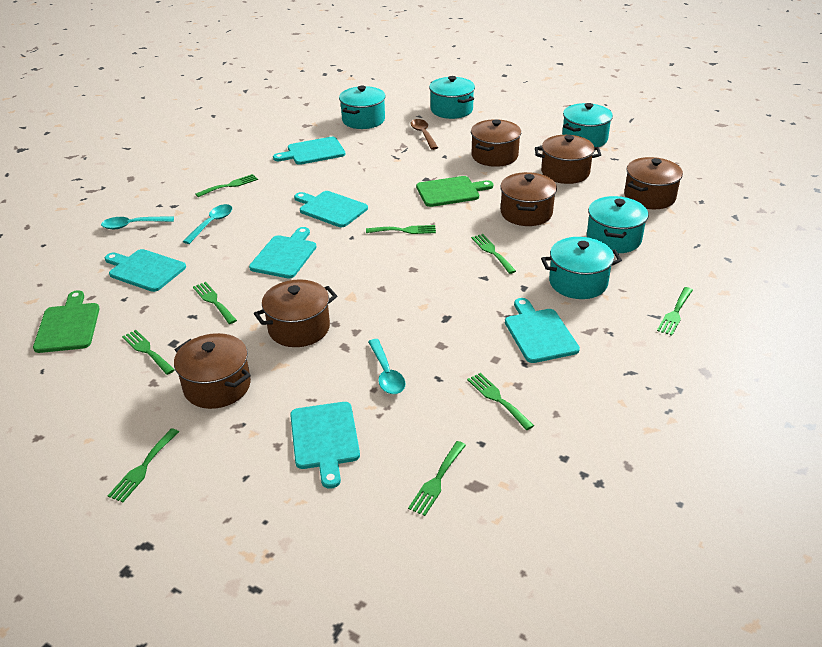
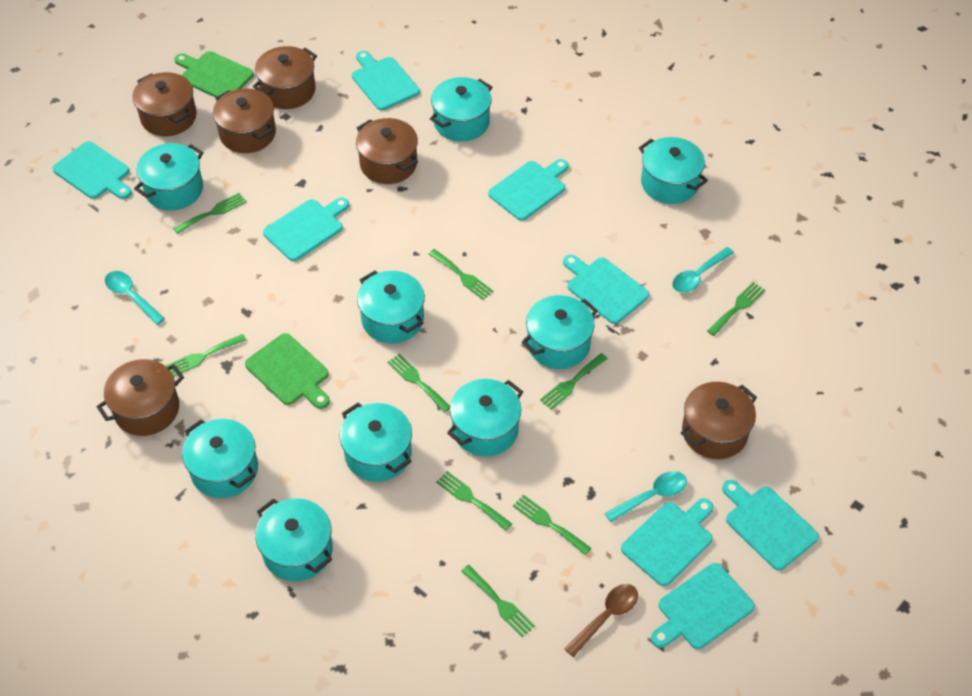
turquoise cutting board: [105,249,186,292] [249,227,316,278] [273,137,346,165] [290,402,360,489] [294,191,368,227] [505,298,580,363] = 6 -> [53,141,132,199] [263,198,349,261] [352,51,420,110] [488,159,569,221] [563,254,649,324] [621,498,714,586] [651,563,755,649] [722,480,819,570] = 8
turquoise pot: [339,86,386,129] [429,76,475,119] [541,237,622,299] [562,103,613,147] [587,196,648,253] = 5 -> [134,143,204,210] [182,419,258,498] [255,498,333,581] [340,403,412,482] [357,271,425,343] [430,77,492,142] [447,379,523,456] [522,295,598,369] [639,137,708,204] = 9

